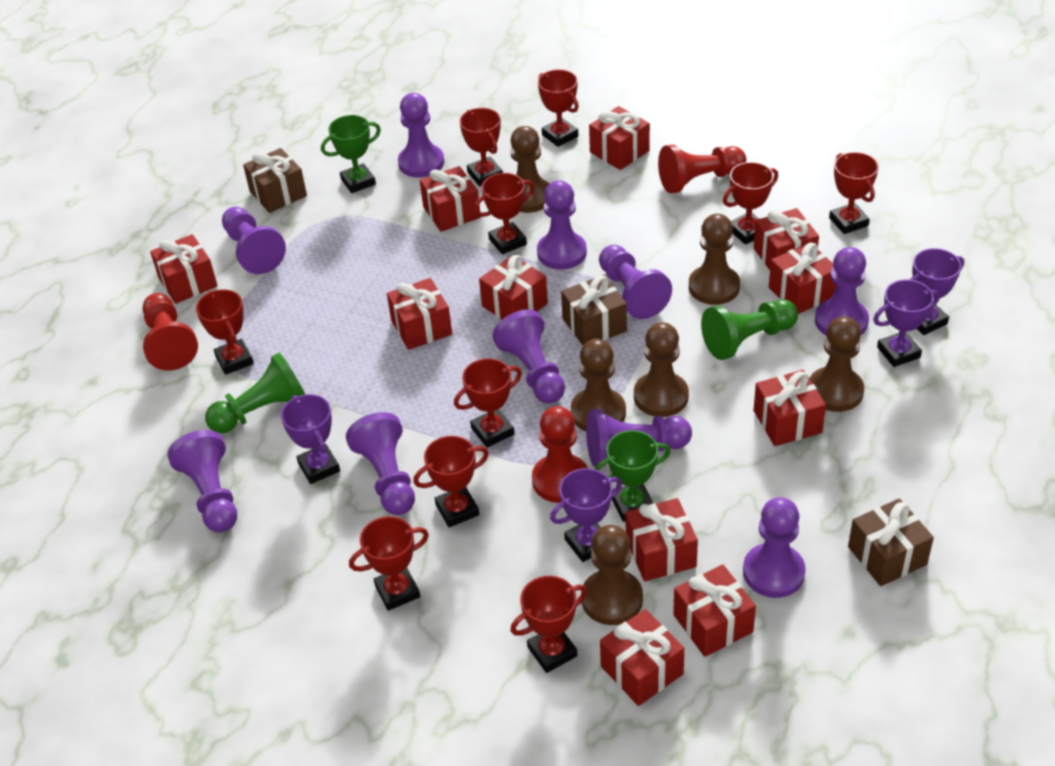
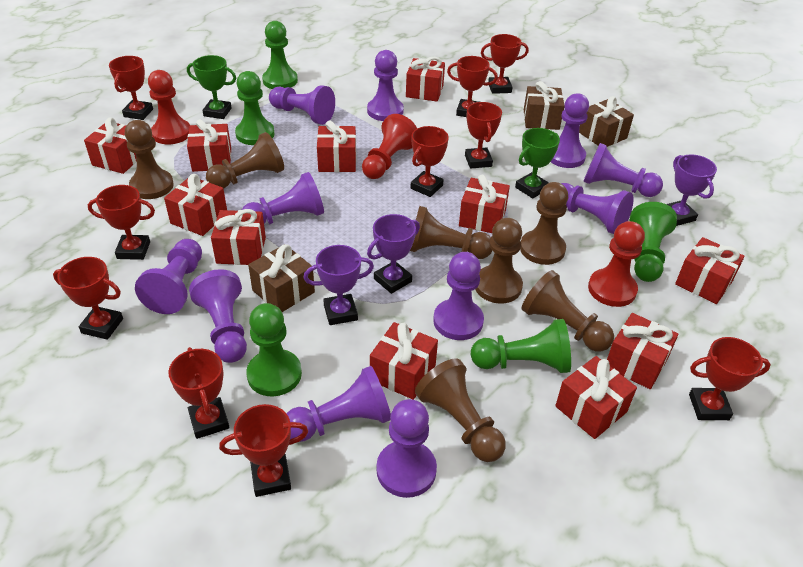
brown pawn: [510,126,549,213] [571,339,626,431] [581,525,643,625] [634,322,689,417] [689,214,740,305] [809,316,864,412] = 6 -> [125,120,174,199] [206,132,284,189] [410,206,492,259] [415,358,506,462] [475,218,523,304] [520,182,568,265] [522,270,614,352] = 7
green pawn: [205,353,305,433] [701,299,798,360] = 2 -> [235,71,274,145] [246,303,302,396] [262,21,298,89] [471,319,571,373] [629,202,677,282] = 5
purple pawn: [167,430,237,532] [222,207,286,274] [346,412,415,515] [398,93,444,178] [492,310,565,404] [537,180,587,270] [586,409,692,467] [599,245,672,319] [743,497,806,598] [815,247,869,336] = 10 -> [135,239,202,314] [189,269,247,363] [242,172,324,224] [269,85,335,125] [287,366,391,442] [367,50,404,121] [377,399,437,498] [433,252,484,340] [551,93,589,168] [561,183,634,234] [583,143,663,197] = 11
purple trophy: [281,394,340,484] [550,468,622,562] [873,279,940,367] [910,248,964,335] = 4 -> [304,245,374,325] [367,214,420,294] [667,155,717,226] = 3

